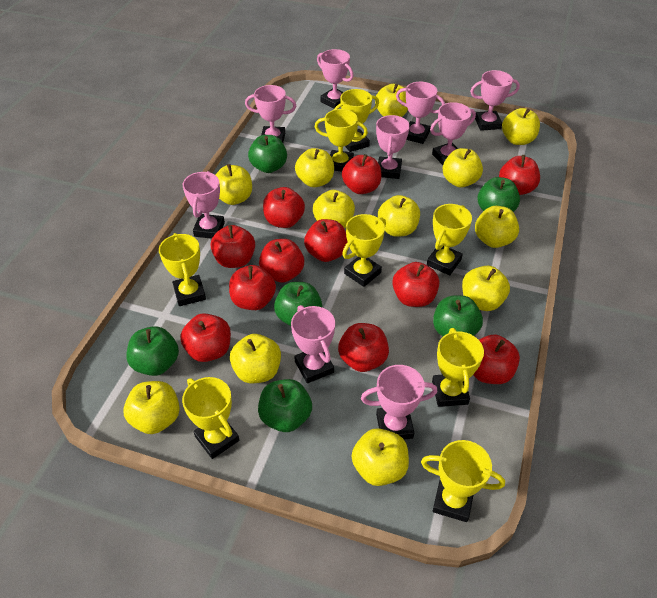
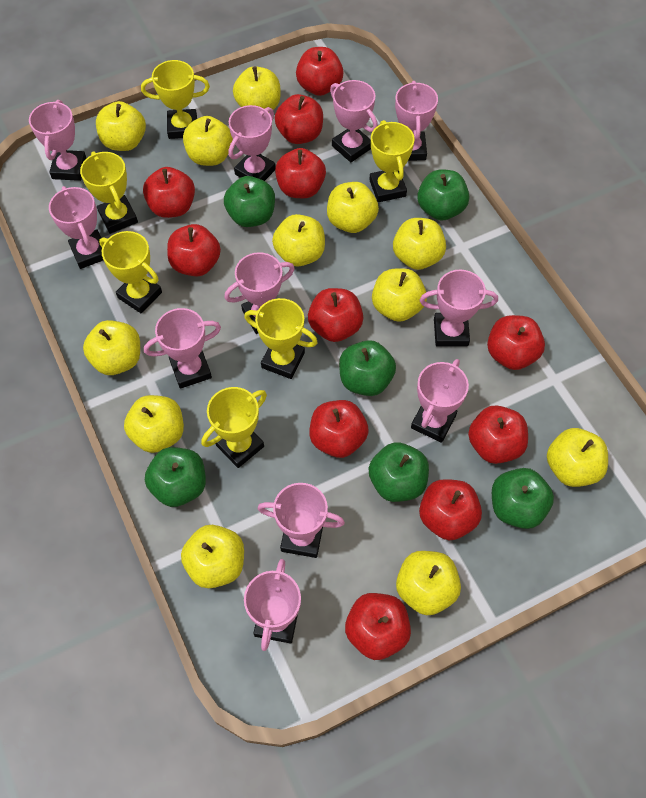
pink trophy: [183,171,225,239] [245,85,296,142] [291,305,335,383] [317,49,354,109] [361,365,437,439] [376,115,410,179] [396,82,445,144] [430,102,476,165] [470,70,520,131] = 9 -> [29,100,86,181] [49,186,103,269] [144,308,221,389] [224,252,295,334] [228,105,276,181] [244,559,301,651] [258,483,345,558] [330,80,378,162] [395,81,438,161] [411,359,469,443] [420,270,498,346] = 11
yellow trophy: [159,233,206,306] [182,377,239,459] [315,109,368,172] [334,89,379,152] [342,214,386,287] [421,440,505,522] [427,204,472,275] [432,328,484,407] = 8 -> [80,151,138,234] [99,231,162,313] [141,60,210,139] [201,387,267,468] [244,298,318,379] [369,120,414,202] = 6

